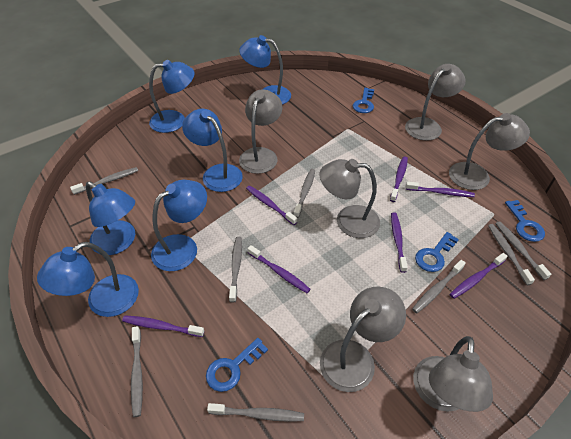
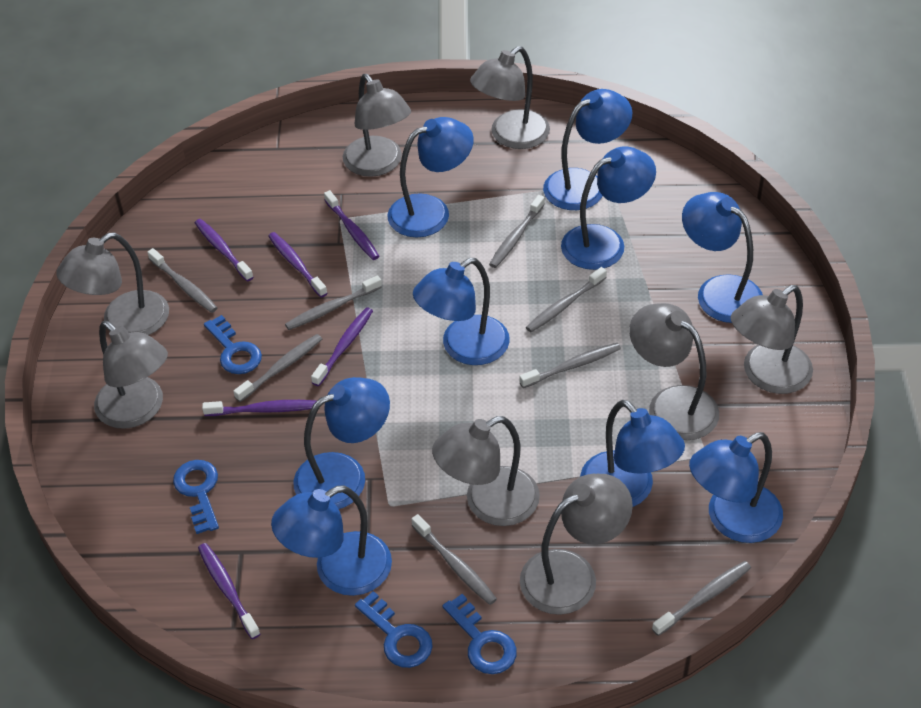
blue lamp: [37,242,139,317] [86,182,135,255] [149,60,195,133] [151,180,207,271] [182,109,243,192] [239,35,291,105] = 6 -> [271,485,392,596] [293,377,390,509] [387,117,474,238] [413,258,510,365] [543,89,633,210] [561,146,656,270] [580,400,685,507] [682,192,763,323] [689,432,783,543] = 9
grey lamp: [239,89,282,174] [319,159,380,238] [320,287,406,392] [405,64,465,141] [413,336,493,412] [449,113,530,190] = 6 -> [56,233,169,335] [94,321,168,429] [343,74,411,177] [432,416,540,526] [470,46,550,149] [520,474,633,615] [629,303,719,440] [731,285,813,394] = 8
purple toothbrush: [122,315,204,337] [246,186,297,225] [247,245,311,293] [390,156,408,202] [391,212,408,273] [406,181,475,197] [450,253,508,299] = 7 -> [195,219,253,281] [198,543,260,639] [202,400,317,416] [268,232,327,298] [311,307,373,386] [324,190,379,260] = 6

